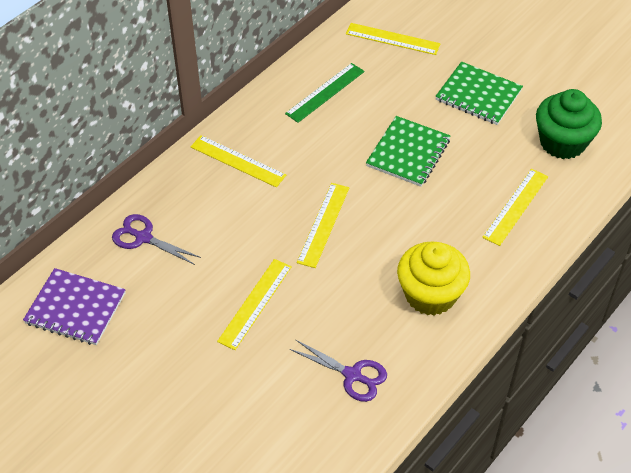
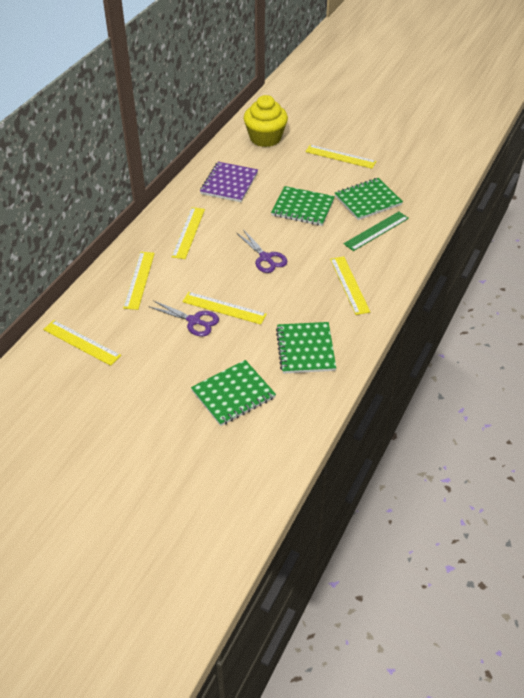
green cupcake: [536,89,602,159] = 1 -> none = 0
green notebook: [366,116,450,187] [435,61,523,125] = 2 -> [191,360,276,426] [271,186,335,226] [276,322,336,374] [335,178,403,220] = 4
yellow ruler: [190,135,286,188] [217,259,292,350] [297,183,349,268] [346,23,441,55] [482,169,548,246] = 5 -> [43,320,121,366] [123,252,155,310] [171,207,205,259] [182,292,267,325] [305,145,376,169] [330,256,370,315] = 6

